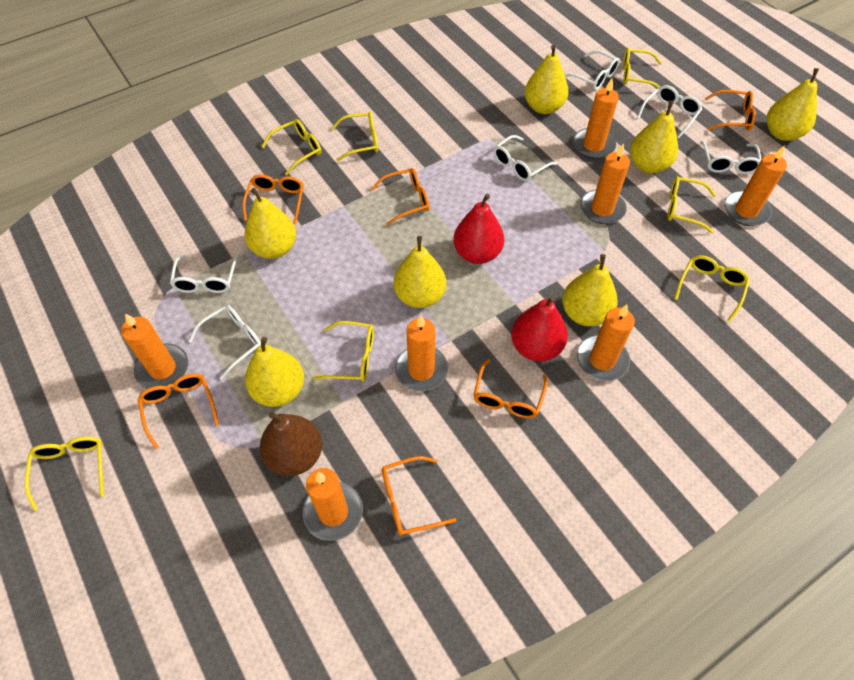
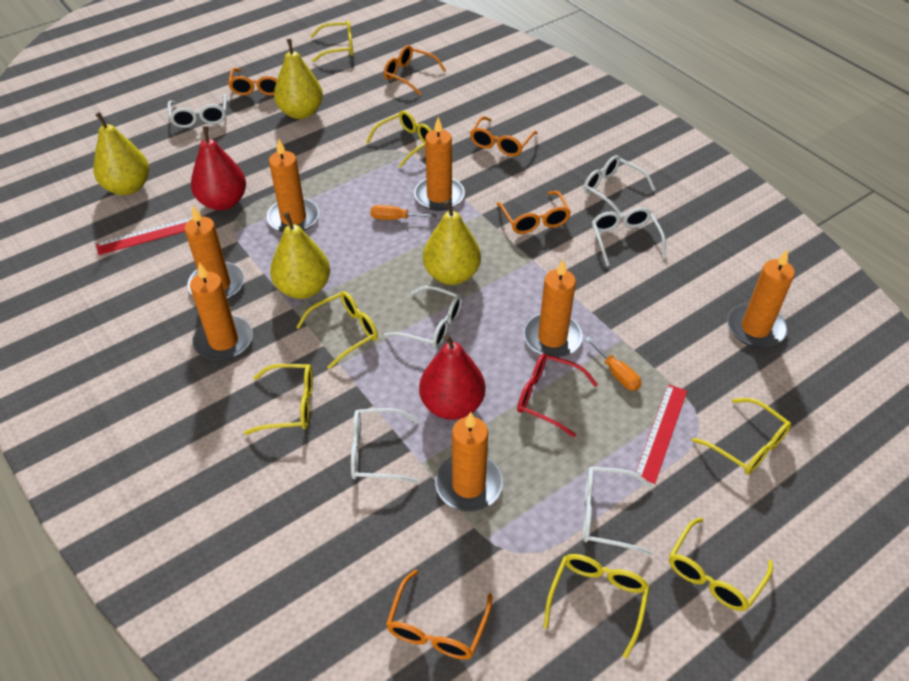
brown pear: [260,412,322,476] = 1 -> none = 0
orange glasses: [138,373,219,449] [242,174,304,224] [371,168,429,226] [382,456,456,535] [474,359,548,419] [705,90,756,131] = 6 -> [228,68,277,96] [384,45,446,95] [386,569,492,660] [470,116,537,157] [497,191,571,234] = 5
orange screwdriver: none = 0 -> [370,205,436,220] [585,337,641,391] = 2
red glasses: none = 0 -> [517,354,598,437] = 1
red ruler: none = 0 -> [96,218,192,255] [636,384,687,484] = 2
yellow pear: [245,188,296,259] [245,337,304,407] [393,236,446,308] [525,45,569,114] [562,254,618,326] [630,101,678,173] [767,68,819,141] = 7 -> [93,112,149,195] [270,212,330,299] [274,39,323,119] [423,200,481,285] = 4

